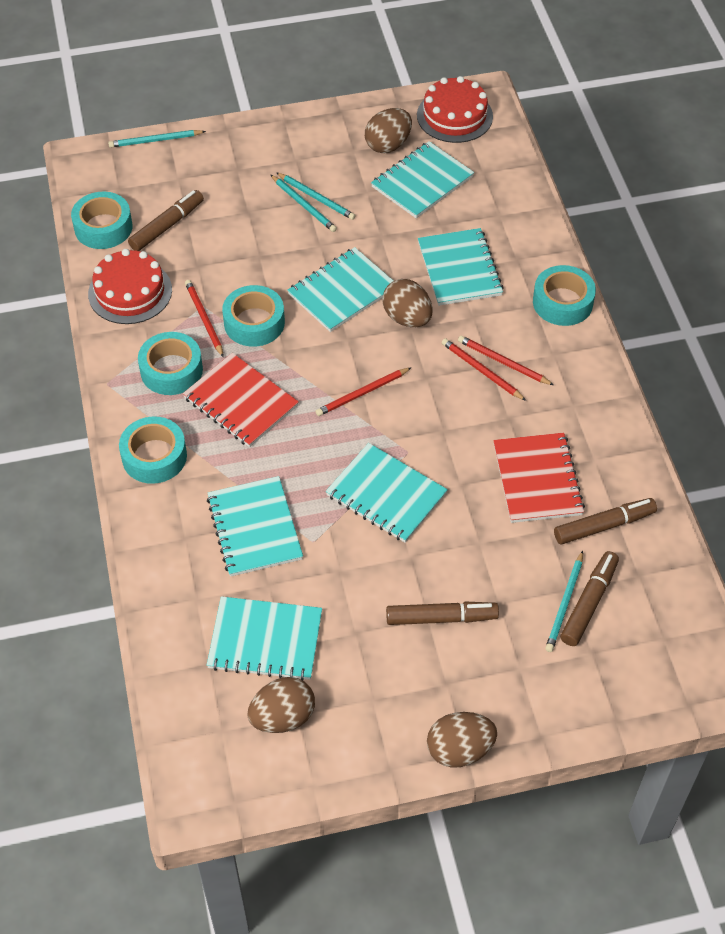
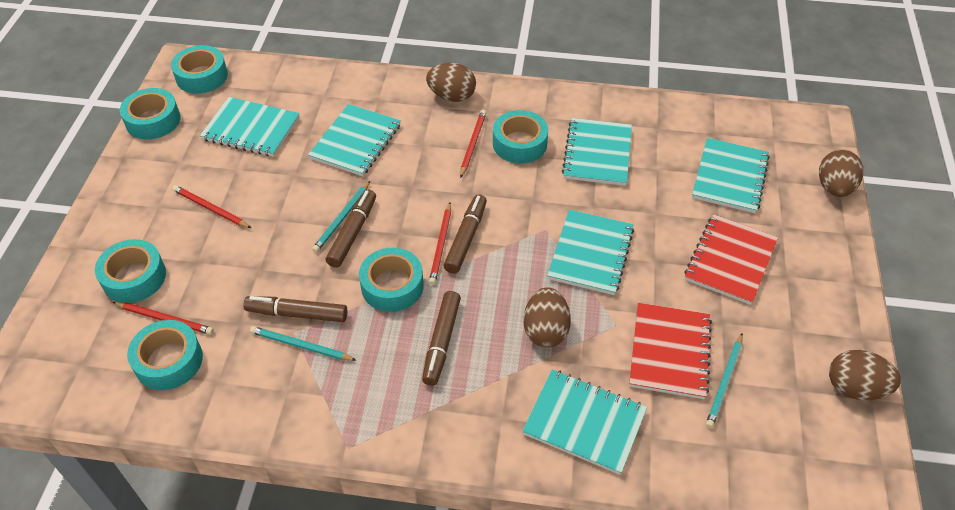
red cake: [88,249,172,324] [417,76,493,143] = 2 -> none = 0
turquoise pencil: [108,130,206,148] [271,175,337,232] [276,172,356,220] [545,551,583,652] = 4 -> [250,326,357,361] [312,181,370,253] [706,333,743,428] = 3
turquoise tape: [71,192,133,249] [119,416,187,484] [138,332,203,395] [222,285,285,347] [533,265,596,326] = 5 -> [95,239,166,303] [120,88,180,139] [127,320,203,390] [171,45,228,94] [359,248,424,312] [493,110,548,163] = 6

